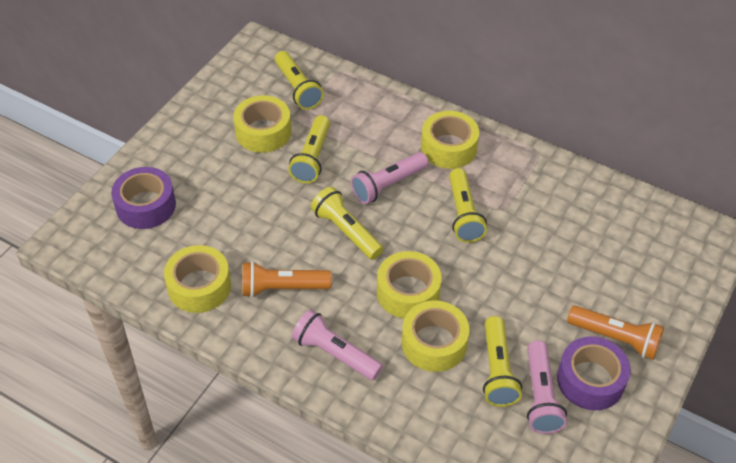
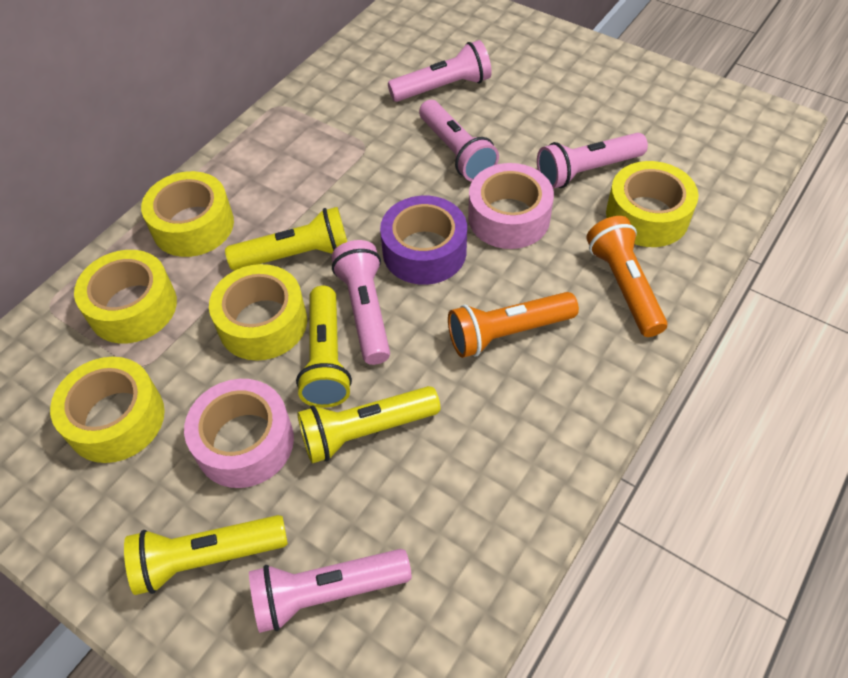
pink flashlight: [292,309,383,380] [351,152,428,204] [527,340,567,434] = 3 -> [249,549,412,633] [332,240,390,365] [388,40,492,102] [419,100,499,182] [537,133,648,189] = 5
pink tape: none = 0 -> [184,379,294,488] [468,163,554,249] = 2
purple tape: [111,167,176,229] [557,336,631,410] = 2 -> [380,196,467,285] = 1
yellow flashlight: [275,51,324,110] [288,115,330,183] [311,187,383,260] [449,168,487,243] [483,316,522,407] = 5 -> [124,515,288,595] [225,207,347,270] [296,286,352,408] [297,386,440,463] = 4

